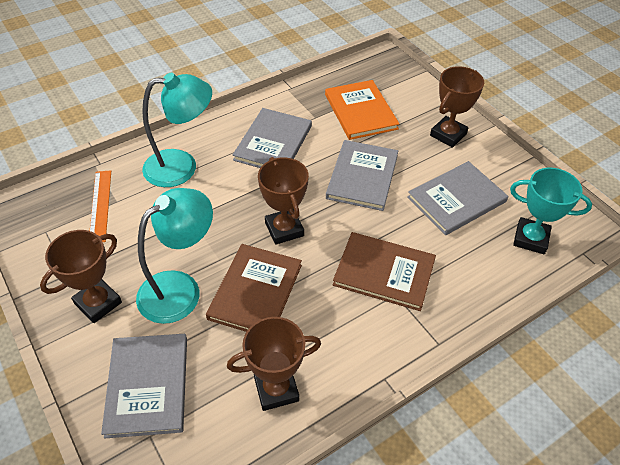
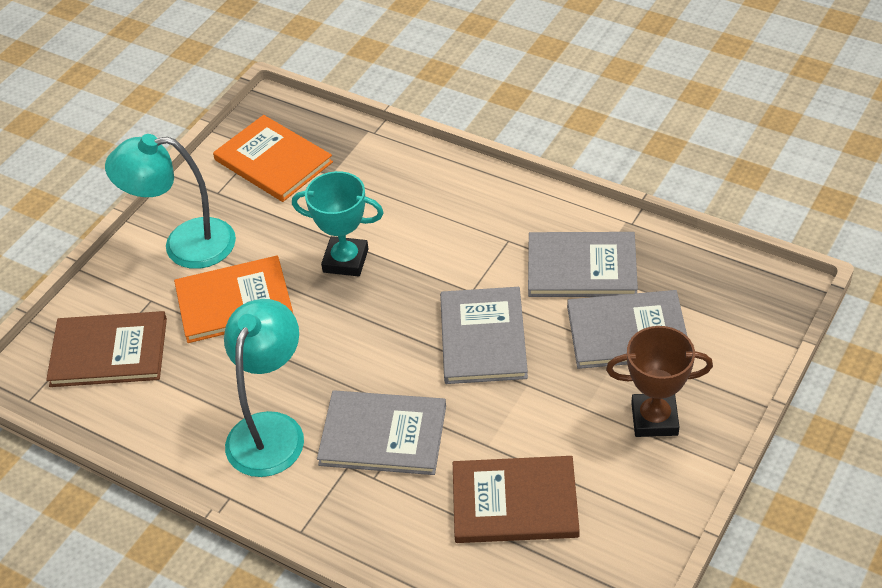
brown trophy: [40,230,122,323] [227,317,321,411] [258,157,309,245] [430,66,484,148] = 4 -> [606,326,713,437] = 1
orange book: [325,80,399,140] = 1 -> [174,255,293,343] [213,115,333,202] = 2
orange ruler: [90,170,111,242] = 1 -> none = 0

